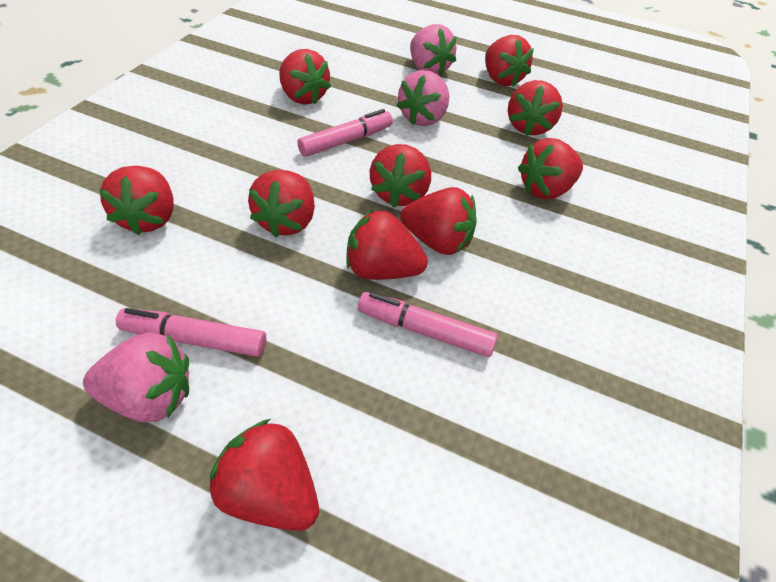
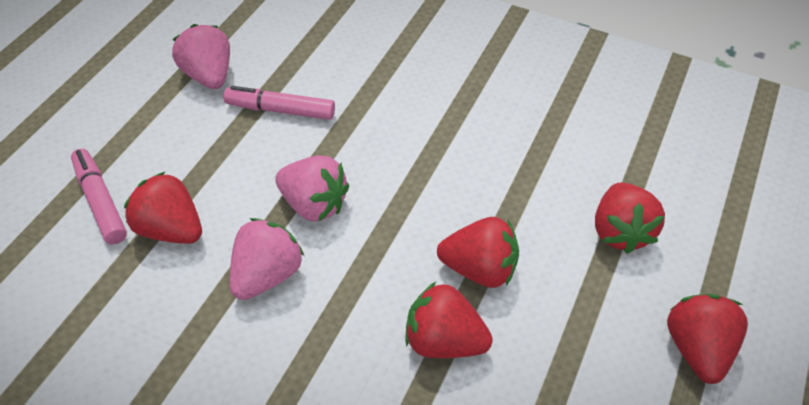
pink marker: [116,308,266,357] [297,109,393,157] [358,292,498,357] = 3 -> [71,149,127,244] [224,86,335,120] = 2
red strawberry: [99,166,173,235] [210,419,319,531] [248,170,315,237] [279,49,331,105] [346,209,428,280] [369,144,431,208] [400,187,477,255] [485,35,534,86] [508,80,563,136] [518,138,583,200] = 10 -> [124,171,202,244] [405,282,493,358] [437,217,519,288] [595,182,665,254] [667,294,748,384] = 5

